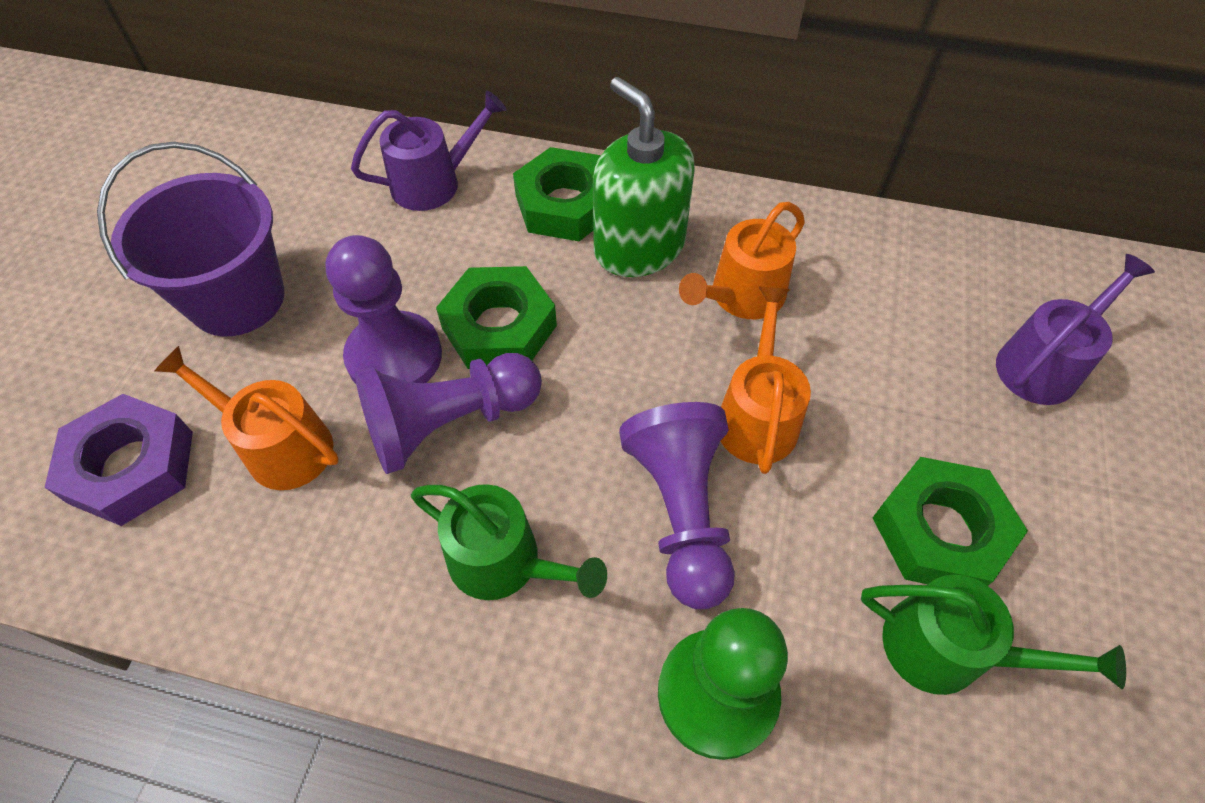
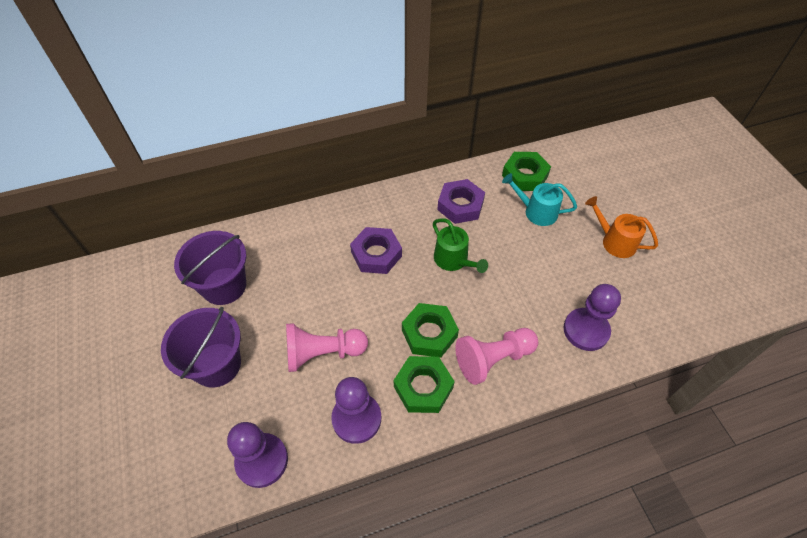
green pawn: [658,608,788,760] = 1 -> none = 0
green soap dispenser: [593,77,695,277] = 1 -> none = 0
green watering can: [411,484,607,600] [861,575,1126,695] = 2 -> [433,218,488,273] = 1
orange watering can: [155,346,339,490] [679,202,805,319] [721,286,811,474] = 3 -> [585,196,658,258] = 1
pink pawn: none = 0 -> [286,323,368,372] [455,328,538,385] = 2
purple bucket: [97,142,284,337] = 1 -> [161,307,241,387] [174,231,246,305] = 2
purple nut: [44,394,193,526] = 1 -> [350,227,402,274] [437,179,485,224] = 2
purple watering can: [351,90,507,211] [996,254,1155,405] = 2 -> none = 0
turquoise watering can: none = 0 -> [502,173,577,226] = 1

